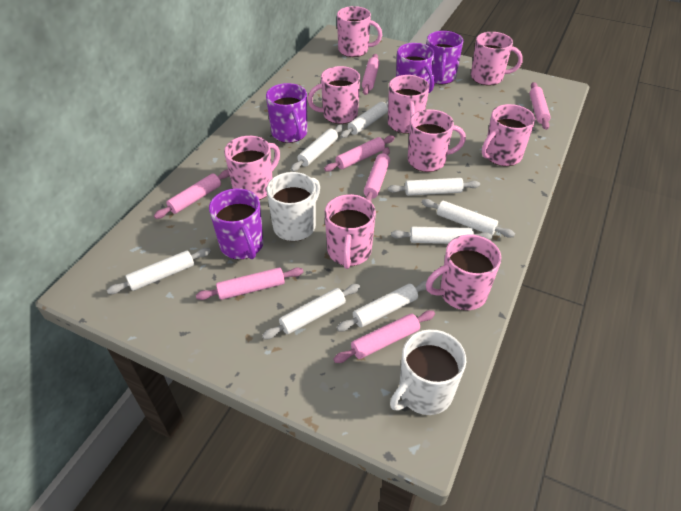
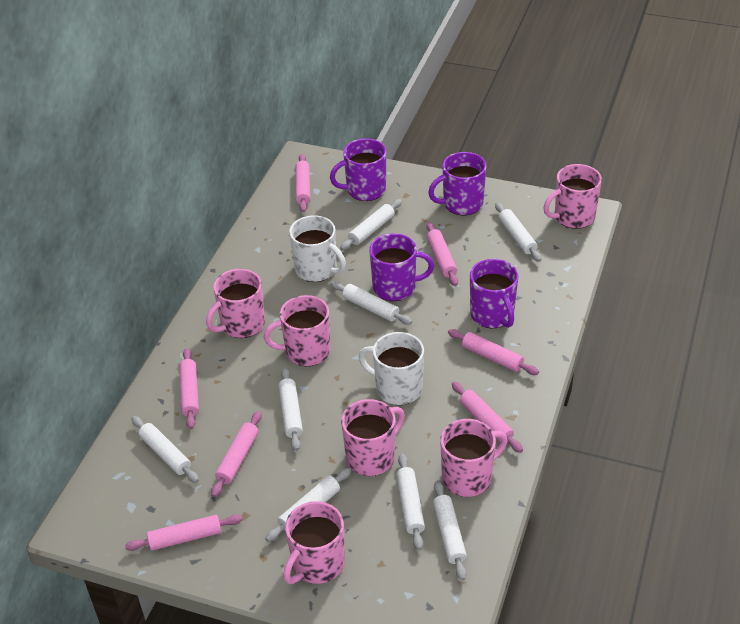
pink mug: [224,136,280,200] [308,66,360,124] [325,194,376,269] [337,6,382,57] [388,75,429,134] [408,109,466,172] [426,235,502,310] [471,32,523,86] [482,104,535,166] = 9 -> [206,269,265,338] [264,295,331,366] [283,501,345,584] [341,399,405,476] [440,419,507,497] [543,164,602,229] = 6

